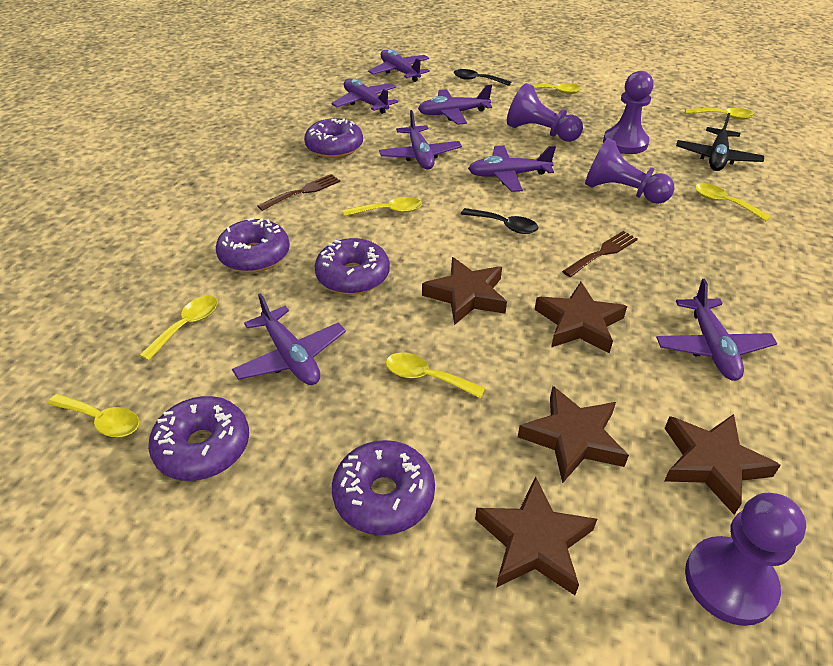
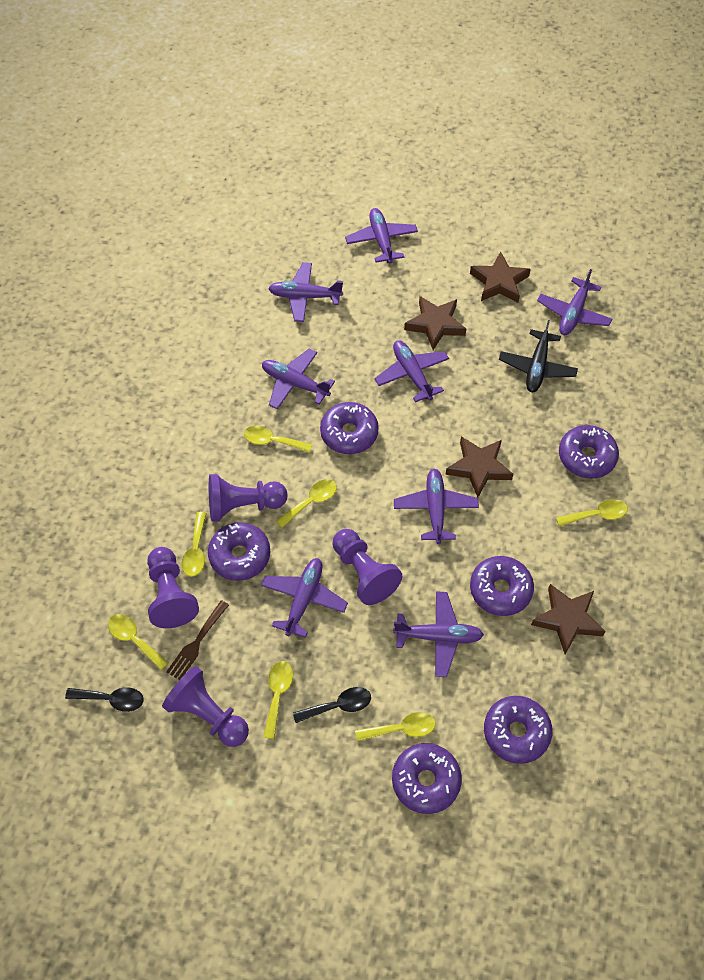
brown fork: [257,174,340,211] [562,231,638,277] = 2 -> [166,600,229,680] = 1
brown star: [422,257,507,325] [475,476,597,595] [518,386,629,483] [535,282,627,354] [664,414,781,515] = 5 -> [404,296,466,350] [446,436,513,498] [470,251,531,303] [531,584,606,654] = 4
purple donut: [148,396,249,481] [216,218,290,273] [304,118,363,158] [315,238,390,295] [332,440,435,535] = 5 -> [208,522,270,581] [320,402,379,454] [392,743,462,814] [470,556,534,616] [484,696,552,764] [559,425,619,478] = 6
purple plane: [232,293,346,385] [331,79,398,114] [368,49,430,82] [379,110,462,170] [418,84,492,125] [468,145,556,192] [656,279,777,381] = 7 -> [261,558,348,638] [262,348,335,409] [268,262,343,322] [345,208,418,264] [374,340,449,402] [393,592,484,677] [394,469,479,544] [537,269,612,335] = 8

